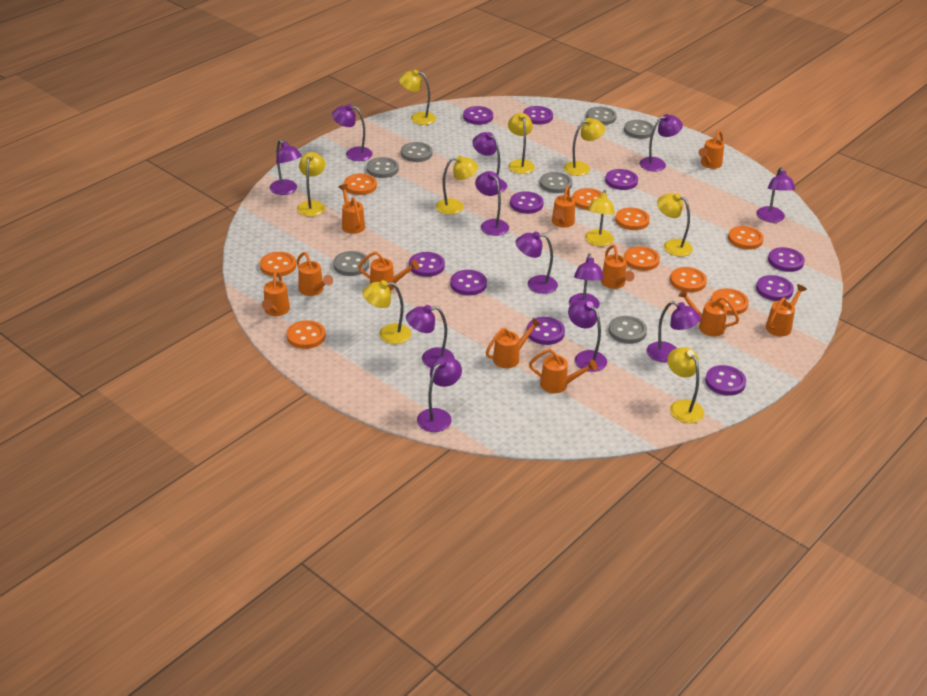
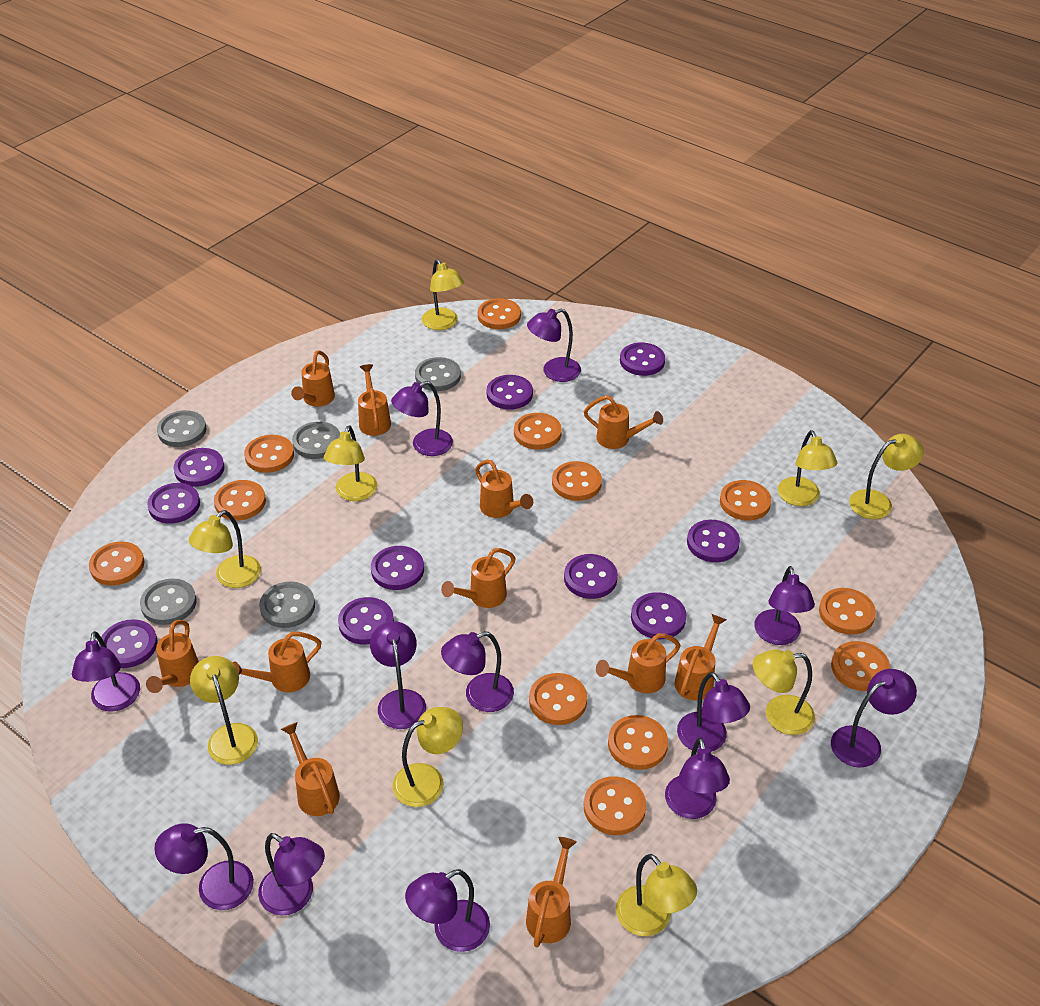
grey button: [333,251,369,276] [367,157,399,178] [401,142,432,162] [540,172,572,193] [586,107,617,125] [608,316,647,344] [624,120,654,139] = 7 -> [140,578,197,625] [157,410,206,447] [259,581,315,628] [292,422,340,459] [415,357,461,391] = 5
orange button: [260,252,296,277] [287,320,326,349] [344,174,377,195] [572,188,602,210] [615,208,650,230] [624,246,660,271] [670,267,707,292] [711,288,749,315] [728,226,764,249] = 9 -> [89,541,144,586] [214,480,266,520] [244,435,294,473] [478,298,521,329] [514,413,562,450] [529,673,587,725] [552,461,602,501] [584,776,646,835] [608,715,668,770] [720,480,771,521] [819,588,876,635] [831,641,890,691] = 12

